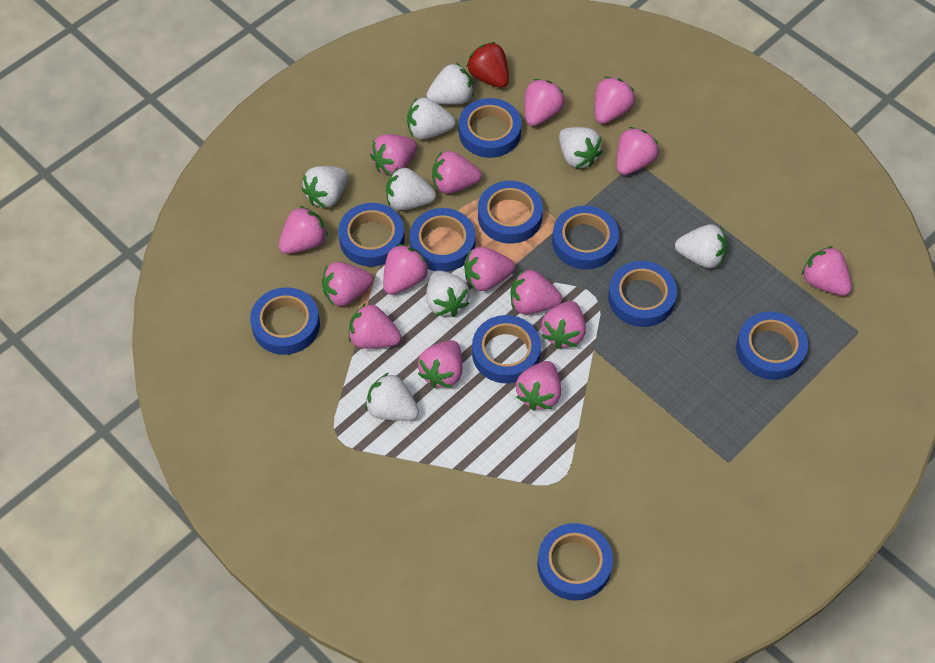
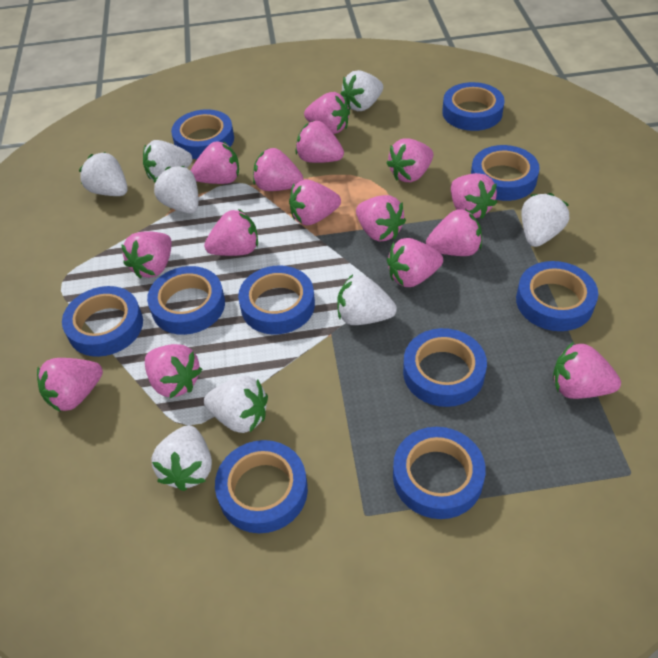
red strawberry: [467,42,509,88] = 1 -> none = 0

